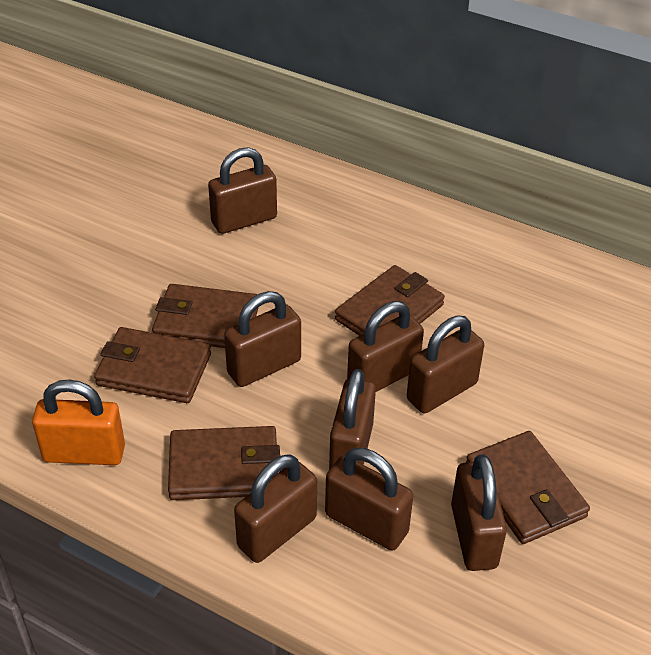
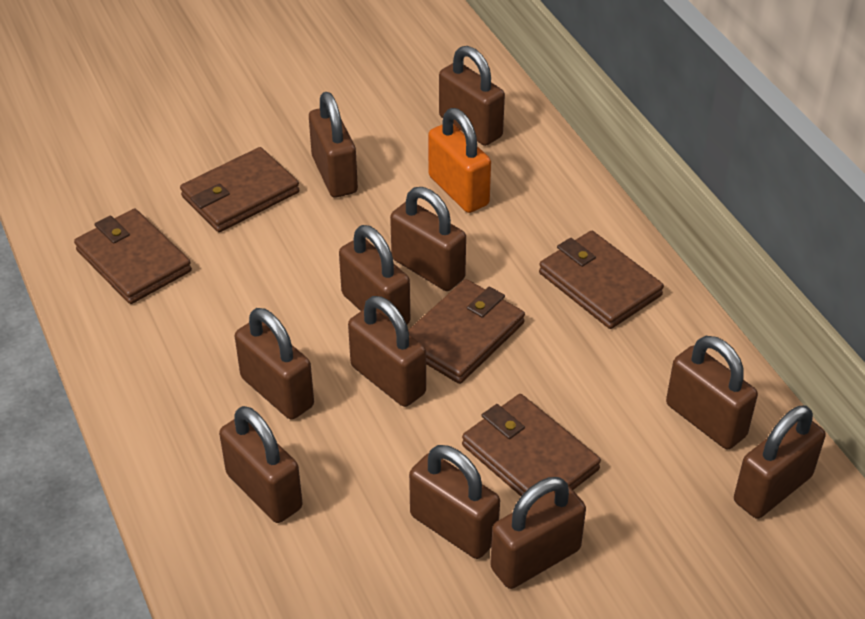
brown padlock: [208,147,277,234] [224,291,301,387] [234,455,317,563] [325,448,413,550] [329,369,376,470] [347,301,424,392] [407,316,484,413] [451,454,507,571] = 8 -> [219,406,302,523] [235,308,314,420] [309,92,358,198] [339,225,410,324] [348,296,426,407] [390,187,466,291] [409,445,500,559] [439,46,505,146] [490,477,586,589] [666,336,758,449] [734,406,825,519] = 11

